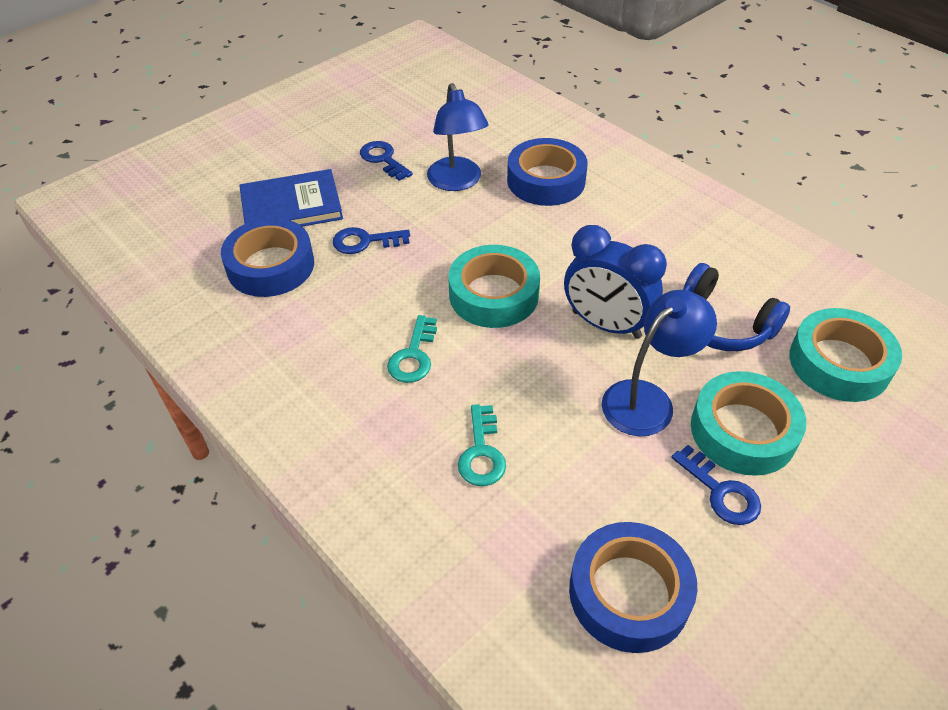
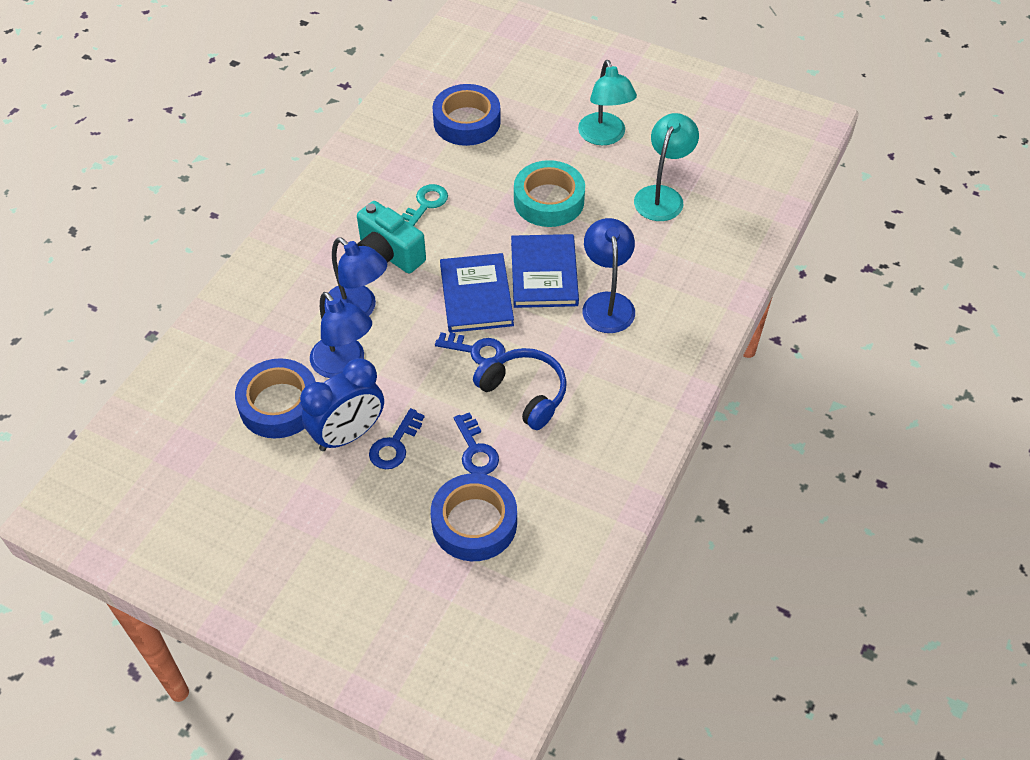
blue book: [239,169,343,227] = 1 -> [440,253,514,333] [511,234,579,308] = 2
blue lamp: [427,83,489,191] [602,290,717,436] = 2 -> [310,292,372,378] [325,237,387,316] [582,218,635,333] = 3
turquoise camera: none = 0 -> [357,201,426,274] = 1
turquoise key: [387,315,437,383] [458,404,506,486] = 2 -> [401,184,448,226] = 1
turquoise lamp: none = 0 -> [578,60,637,145] [634,113,699,221] = 2
turquoise tape: [448,245,540,328] [691,371,806,476] [789,308,902,402] = 3 -> [514,160,585,227] = 1

